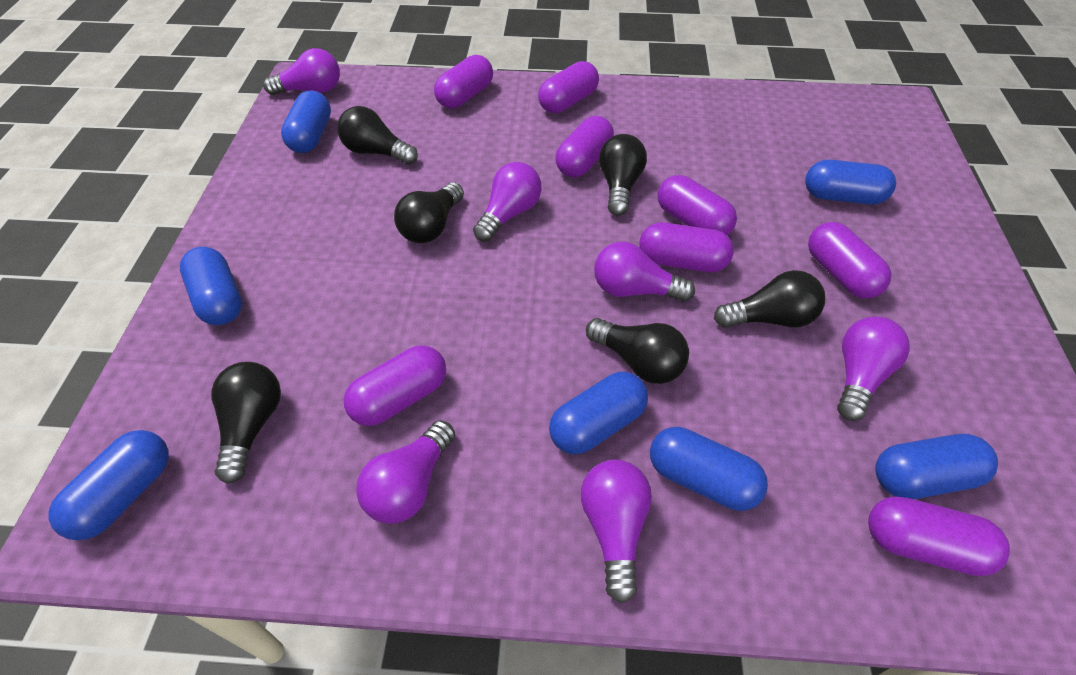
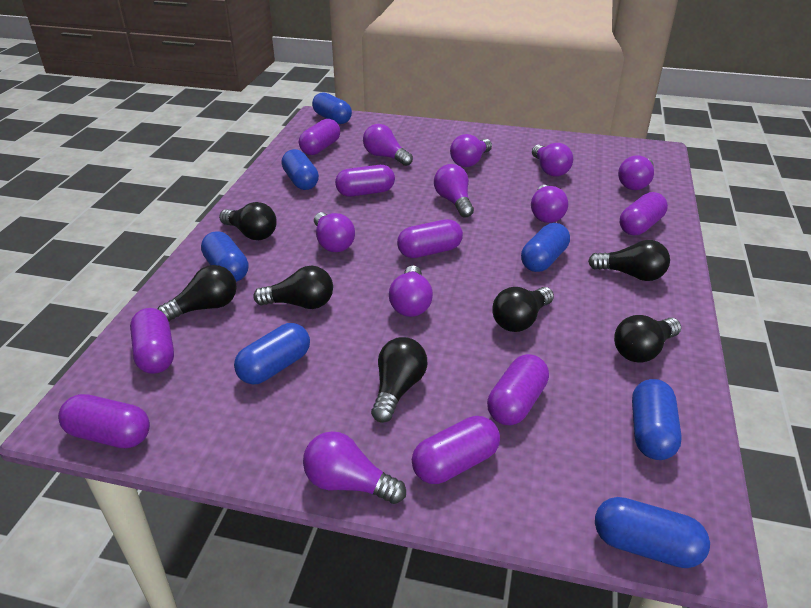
black light bulb: [211,362,281,484] [337,106,418,165] [394,182,464,243] [586,318,689,384] [599,134,647,216] [714,270,825,328] = 6 -> [158,265,237,322] [219,202,277,240] [253,266,333,309] [371,337,427,423] [492,287,554,332] [588,240,670,281] [614,315,681,363] = 7
purple light bulb: [263,48,340,95] [356,420,455,524] [473,162,542,242] [581,460,652,603] [594,242,695,302] [837,316,910,421] = 6 -> [303,431,406,504] [314,212,355,252] [363,124,413,166] [389,266,433,317] [434,164,474,218] [450,134,492,167] [531,185,568,223] [532,143,573,176] [618,155,654,190] = 9

